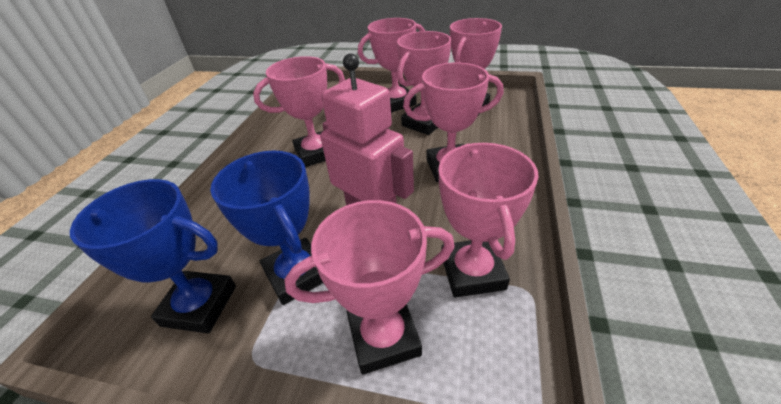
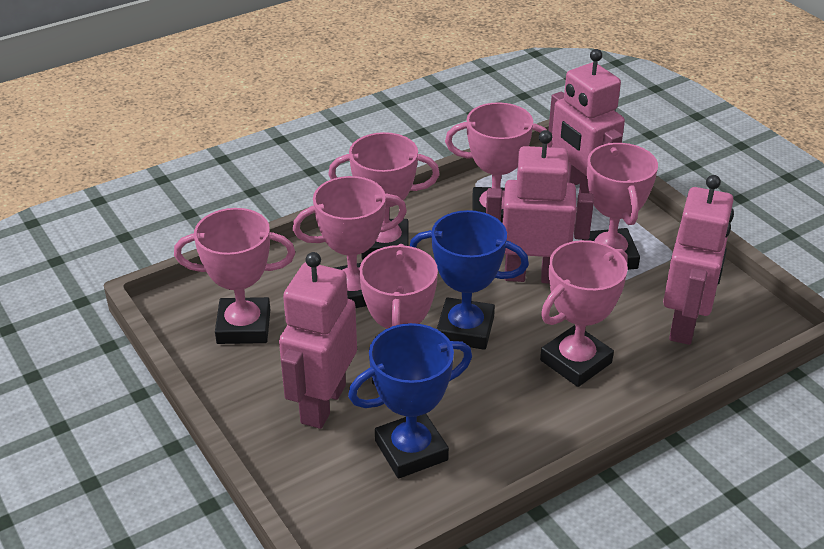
pink robot: [320,53,414,205] = 1 -> [279,252,357,429] [486,130,594,283] [549,49,625,193] [663,175,734,345] = 4

